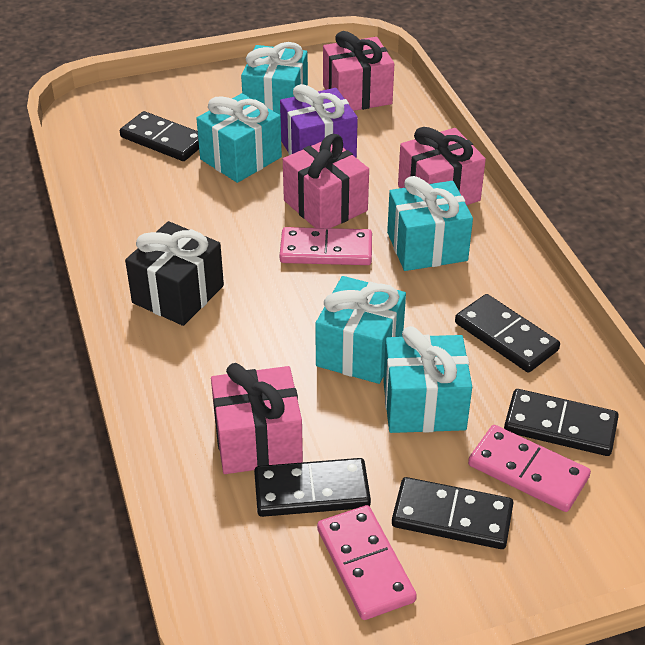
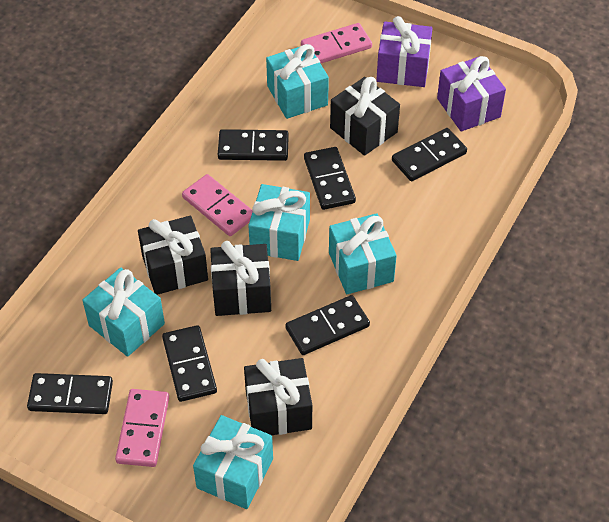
black domino: [120,111,199,161] [254,458,371,517] [392,477,513,549] [455,294,560,372] [504,389,619,456] = 5 -> [27,373,113,414] [162,325,217,402] [218,129,289,161] [285,295,370,355] [304,147,356,210] [392,128,467,181] = 6
black gift: [125,221,224,326] = 1 -> [138,216,208,295] [210,241,271,316] [244,358,312,435] [330,77,400,156] = 4
pink gift: [211,363,303,474] [283,134,369,228] [323,31,394,111] [398,127,486,205] = 4 -> none = 0
purple gift: [280,84,358,158] = 1 -> [376,16,432,87] [437,56,506,131] = 2

